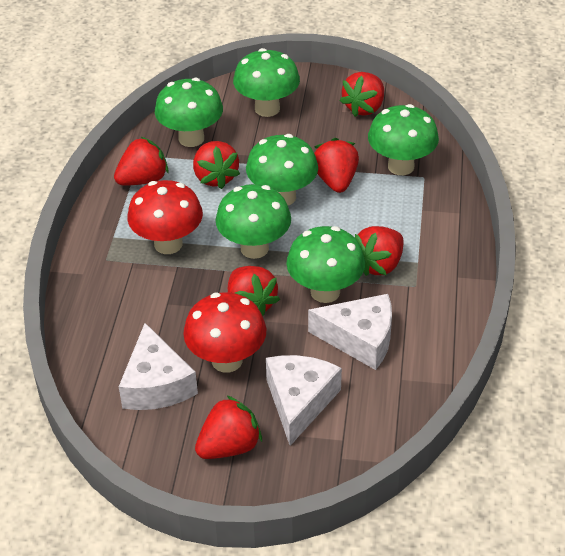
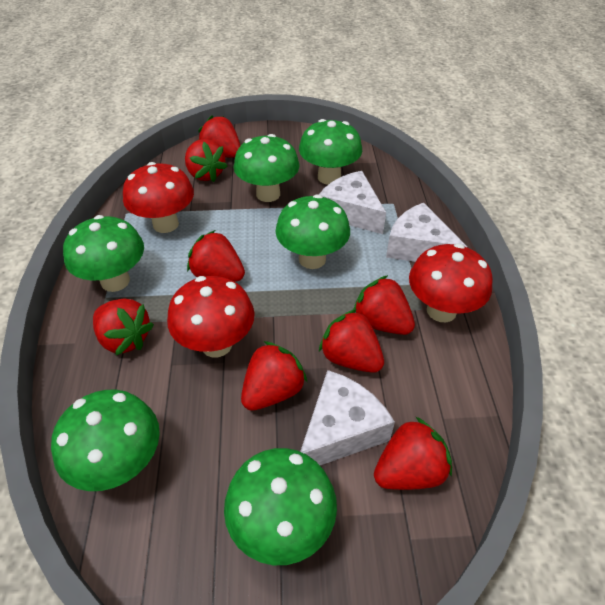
red mushroom: [127,180,203,254] [183,292,266,373] = 2 -> [123,162,194,233] [167,276,255,357] [409,244,493,322] = 3
red strawberry: [114,137,169,186] [193,141,240,189] [195,395,262,459] [228,266,280,316] [314,138,359,193] [340,72,384,117] [355,226,404,276] = 7 -> [93,299,154,355] [185,139,228,182] [187,230,245,282] [199,115,241,158] [241,341,307,411] [319,309,384,373] [353,275,415,335] [374,416,452,490] = 8

